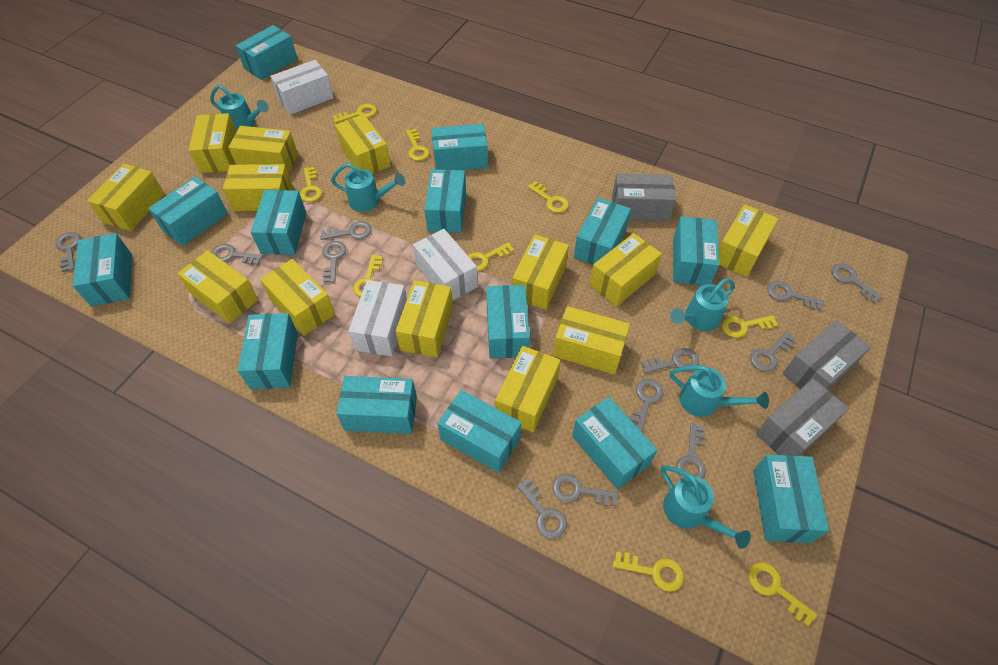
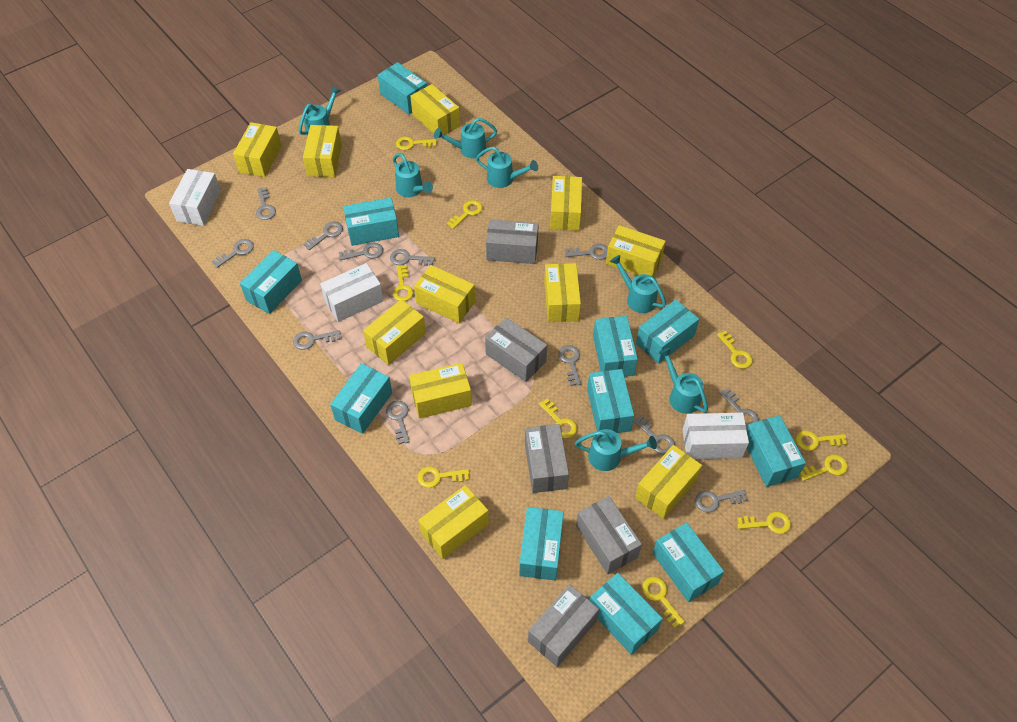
grey box: [612,174,676,222] [756,379,849,456] [782,320,871,390] = 3 -> [485,317,547,382] [486,219,539,264] [525,424,569,493] [528,584,599,667] [576,496,642,574] = 5
turquoise box: [73,233,132,307] [148,177,228,246] [236,25,297,80] [238,313,298,389] [251,190,306,255] [336,376,417,434] [424,169,466,233] [432,124,488,170] [437,390,522,473] [486,285,530,359] [572,397,657,489] [574,198,631,265] [673,216,719,285] [753,454,829,543] = 14 -> [240,250,302,314] [330,363,392,434] [343,197,399,246] [378,62,427,115] [519,507,564,581] [587,369,634,433] [590,573,663,655] [593,316,638,377] [636,300,699,364] [653,522,724,602] [747,415,806,487] = 11
turquoise watering can: [210,84,269,131] [331,163,405,212] [660,466,751,549] [669,365,769,417] [670,278,735,331] = 5 -> [299,86,341,136] [393,153,433,197] [434,118,497,158] [476,146,538,188] [575,429,657,471] [610,255,666,313] [659,347,708,414] = 7
yellow box: [87,164,165,231] [177,250,258,324] [189,113,237,173] [223,164,293,211] [228,126,298,174] [260,259,335,336] [335,114,391,174] [396,280,453,357] [495,346,561,432] [512,234,569,310] [553,306,630,374] [589,233,662,307] [719,204,778,277] = 13 -> [233,122,282,177] [303,125,342,177] [363,299,426,365] [409,363,472,419] [410,84,460,138] [414,265,475,323] [418,485,489,559] [544,263,581,322] [550,176,582,231] [606,225,666,277] [635,445,702,519] = 11
yellow key: [300,167,322,202] [333,104,377,123] [353,255,383,297] [406,129,429,161] [468,242,514,271] [528,181,569,213] [613,552,684,592] [722,315,778,338] [748,562,817,627] = 9 -> [393,265,414,302] [396,136,437,150] [417,467,469,488] [447,200,483,229] [539,398,577,438] [642,577,685,628] [717,330,753,369] [737,512,791,534] [796,430,847,451] [800,454,848,481] = 10

